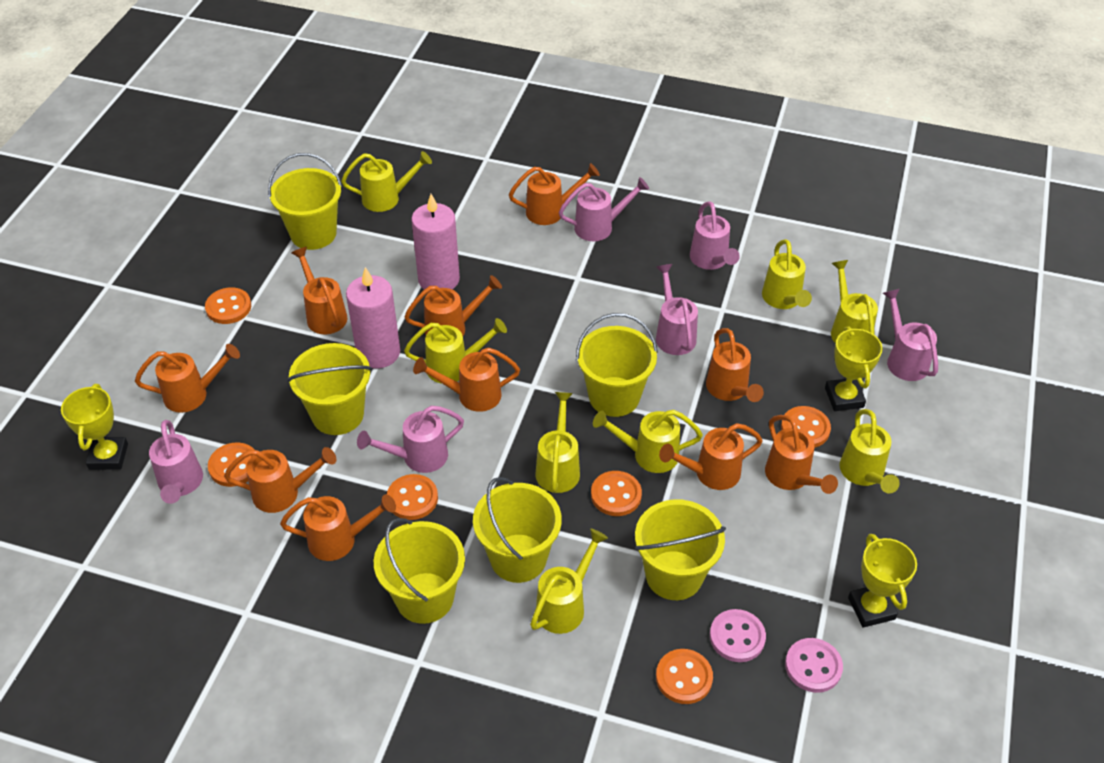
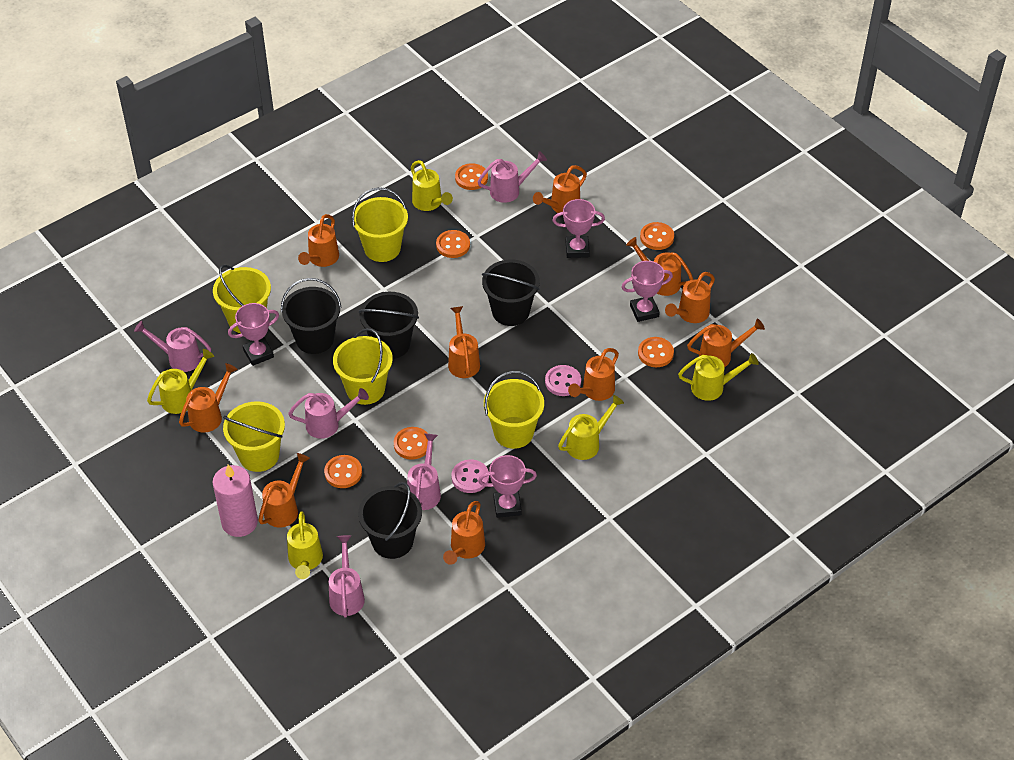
black bucket: none = 0 -> [281,278,342,354] [358,482,422,559] [359,292,419,359] [482,260,540,326] = 4
pink candle: [346,267,400,369] [411,194,460,291] = 2 -> [212,464,258,537] = 1
pink trophy: none = 0 -> [228,303,279,366] [478,455,537,518] [552,199,605,258] [621,261,673,322] = 4
pink watering can: [149,420,203,504] [357,406,464,473] [559,177,649,241] [656,264,698,355] [690,201,740,270] [883,289,938,381] = 6 -> [134,321,211,372] [288,388,369,439] [329,535,365,617] [407,434,441,510] [477,151,547,203] = 5
yellow bucket: [268,153,342,250] [287,343,372,435] [374,518,465,624] [473,477,562,583] [576,313,658,417] [635,499,726,600] = 6 -> [213,265,271,333] [223,401,285,472] [333,328,393,405] [352,187,408,262] [484,371,544,449] = 5
yellow trophy: [61,384,128,470] [825,326,883,411] [848,534,917,628] = 3 -> none = 0
yellow watering can: [341,151,432,212] [404,318,507,383] [530,529,608,634] [536,392,580,493] [593,410,703,473] [762,239,812,309] [831,260,878,343] [839,409,900,493] = 8 -> [147,349,214,414] [287,511,323,579] [411,160,453,211] [558,395,624,460] [678,353,759,401] = 5

